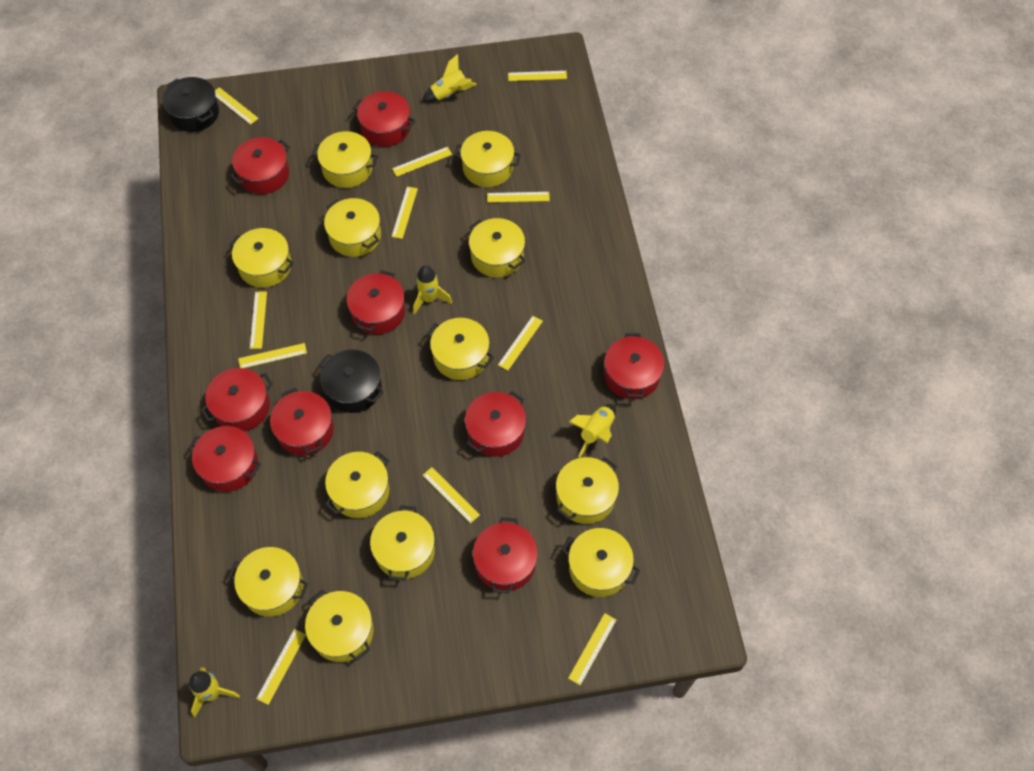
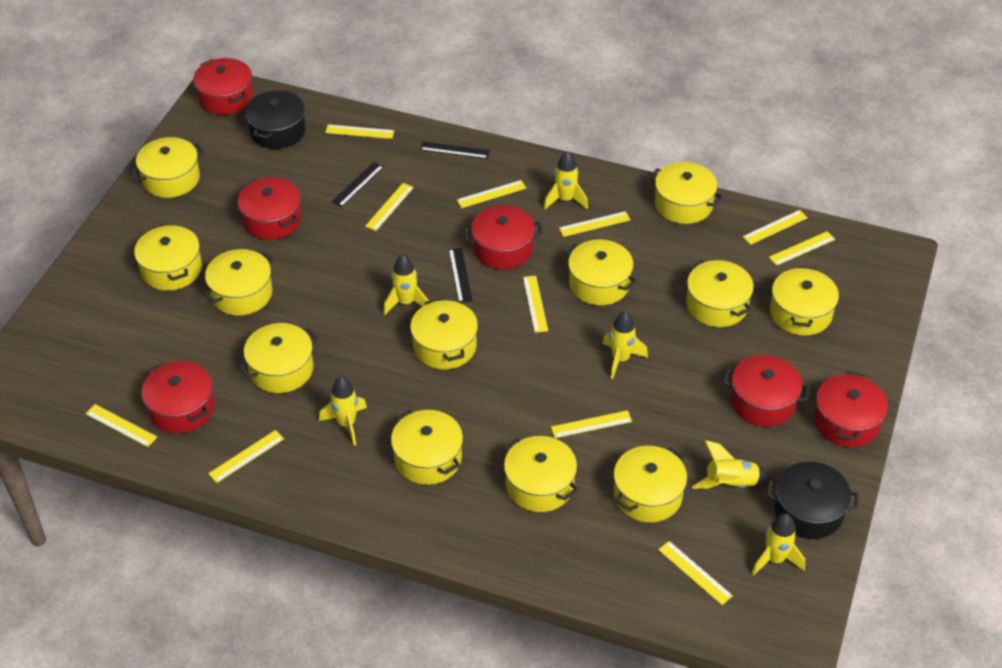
black ruler: none = 0 -> [331,162,384,207] [420,142,490,159] [449,248,472,303] = 3
red pot: [188,426,261,492] [201,368,273,431] [230,137,290,194] [270,388,334,456] [347,270,405,334] [353,91,415,147] [465,391,526,457] [473,517,538,594] [604,333,664,399] = 9 -> [141,361,215,433] [193,58,253,115] [238,177,302,240] [464,205,543,269] [723,355,810,427] [814,371,888,447] = 6
yellow rocket: [189,667,240,717] [413,265,452,315] [422,54,477,103] [569,404,616,457] = 4 -> [319,377,367,446] [383,255,429,315] [544,151,588,210] [602,311,648,379] [692,440,771,489] [752,513,805,576] = 6

